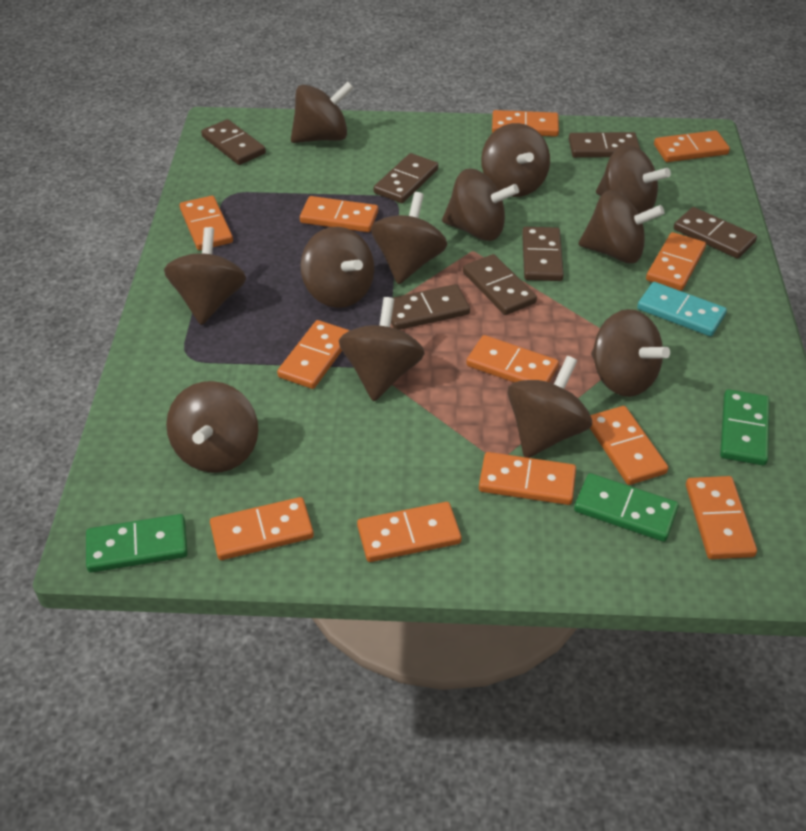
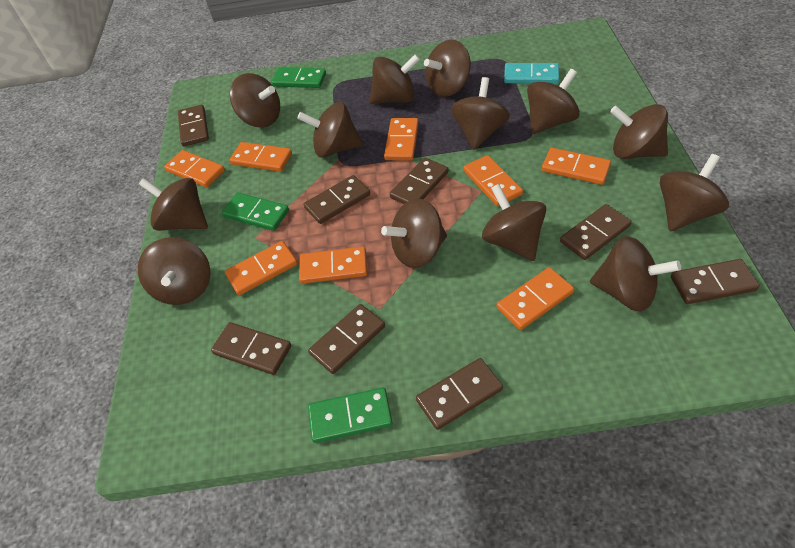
brown domino: [201,119,266,165] [374,153,438,203] [391,284,470,330] [463,254,537,315] [522,227,564,281] [569,132,640,158] [674,207,757,259] = 7 -> [178,105,209,146] [211,322,291,375] [304,175,370,224] [308,304,385,374] [390,158,449,204] [416,358,503,430] [560,204,632,260] [671,259,760,304] = 8
brown spinning top: [164,227,246,325] [166,381,258,473] [291,82,353,143] [300,227,374,308] [339,297,425,401] [371,192,447,284] [442,169,519,241] [481,123,550,197] [508,356,592,458] [579,190,665,263] [591,309,670,397] [596,145,671,214] = 12 -> [138,237,210,305] [139,178,208,231] [230,73,280,128] [297,102,363,158] [370,54,420,104] [381,198,447,268] [424,40,471,97] [451,77,510,150] [482,184,546,261] [527,69,580,134] [590,236,681,312] [610,104,668,159] [660,154,729,231] = 13
orange domino: [180,196,233,250] [210,497,314,560] [277,320,350,389] [300,196,378,232] [357,502,462,562] [466,335,559,382] [479,452,576,505] [492,110,559,137] [590,406,668,485] [646,232,706,291] [654,130,730,162] [686,476,757,559] = 12 -> [164,150,225,188] [225,241,298,295] [230,142,292,172] [299,246,367,284] [384,118,419,161] [463,155,523,207] [496,267,574,330] [542,148,611,185] = 8

